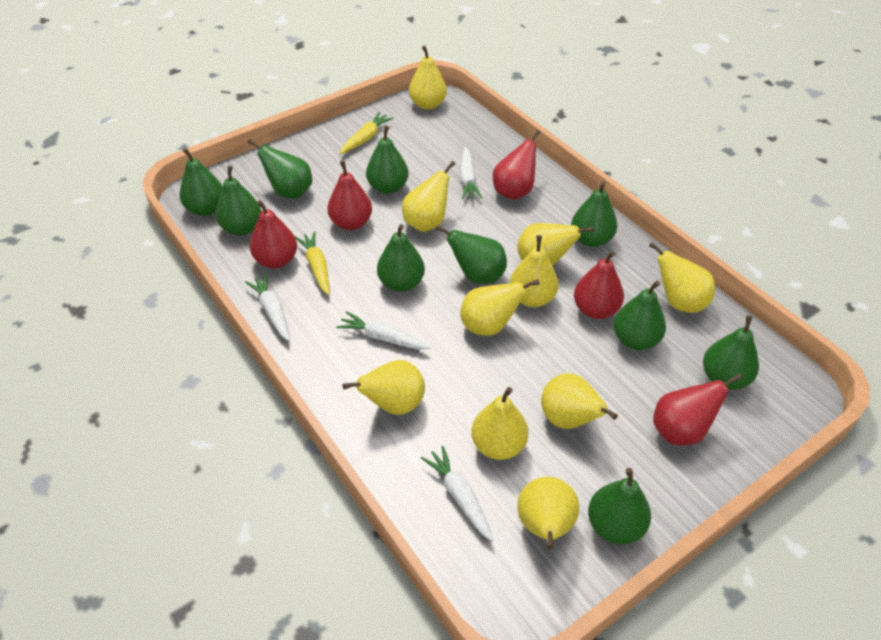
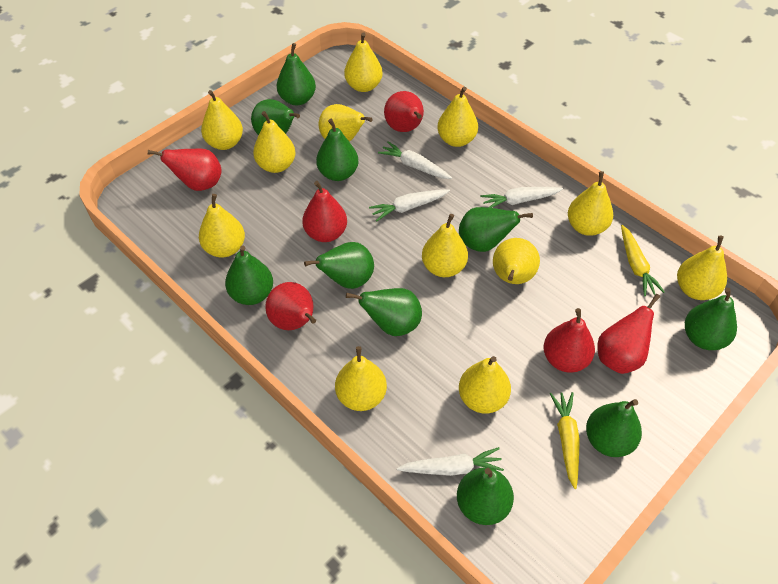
red pear: [250,200,297,269] [327,161,372,230] [493,130,541,200] [574,251,624,319] [653,373,743,446] = 5 -> [148,149,222,191] [265,282,316,330] [302,181,347,242] [384,91,424,132] [544,308,595,373] [598,294,660,374] = 6
yellow pear: [343,360,425,415] [402,161,455,232] [409,46,447,110] [460,279,540,336] [471,387,529,460] [510,235,559,307] [517,223,594,266] [518,477,579,550] [541,373,618,429] [649,242,715,313] = 10 -> [199,194,245,258] [201,90,243,150] [253,111,296,173] [319,104,373,142] [335,346,387,411] [344,32,383,92] [422,214,468,277] [437,86,478,147] [459,356,511,414] [493,238,540,284] [568,171,613,236] [677,236,727,300] = 12

